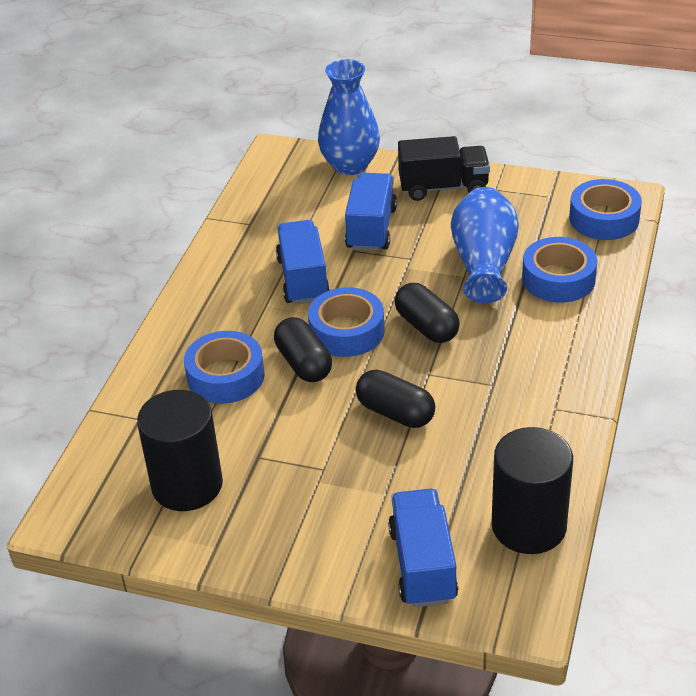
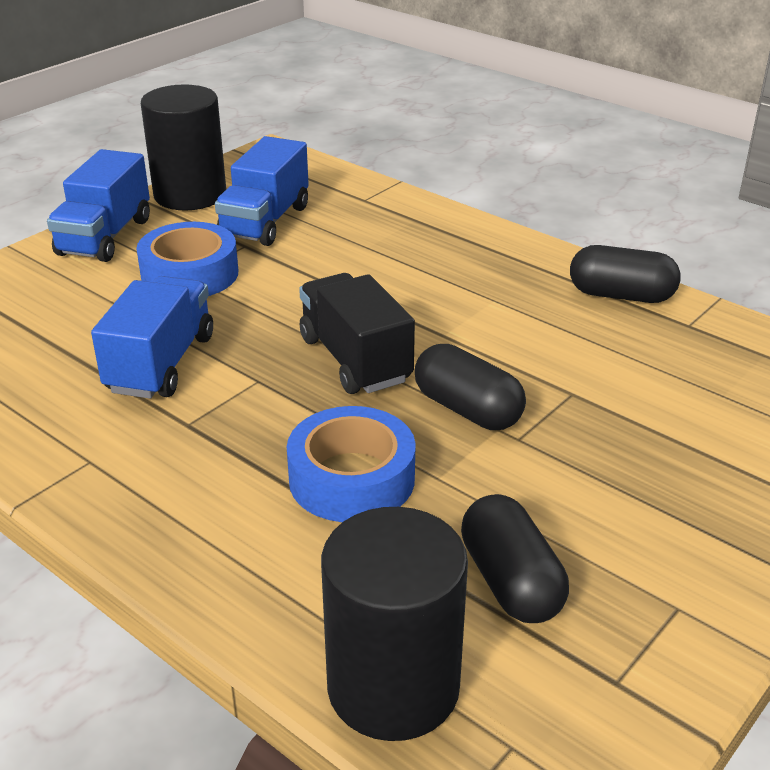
blue tape: [184,331,265,404] [308,287,385,357] [522,237,597,303] [569,179,642,240] = 4 -> [136,222,238,296] [287,406,416,522] = 2
blue vase: [318,59,380,175] [451,187,519,303] = 2 -> none = 0

